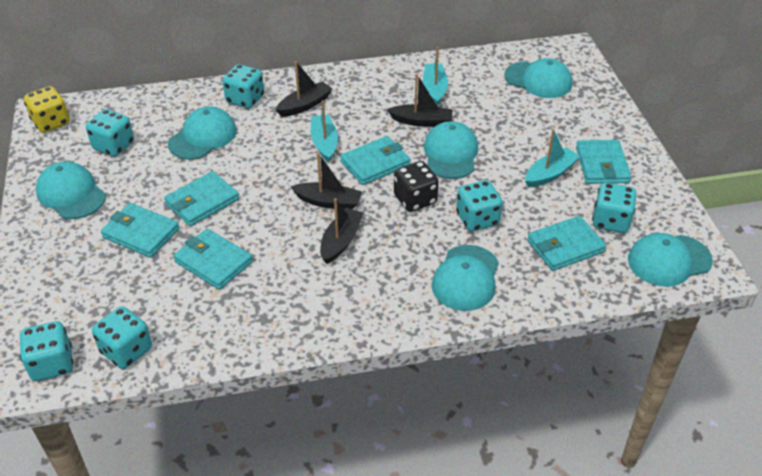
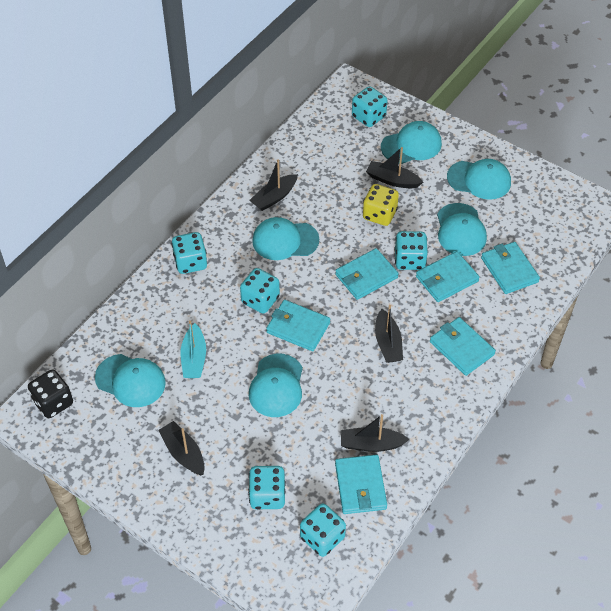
black boat: [276,61,332,117] [291,153,362,209] [320,198,363,264] [387,74,453,127] = 4 -> [158,421,205,475] [249,159,298,211] [341,414,410,452] [366,147,423,188] [375,305,403,363] = 5
turquoise boat: [311,100,338,162] [423,47,448,105] [525,129,580,188] = 3 -> [181,320,206,378] = 1

